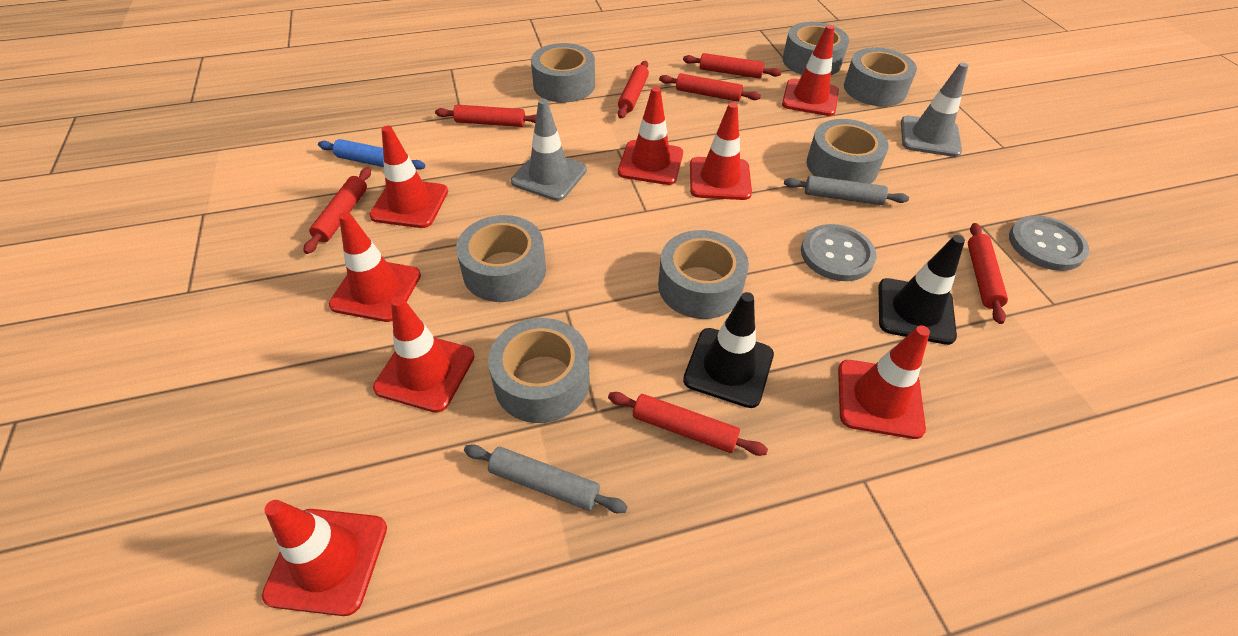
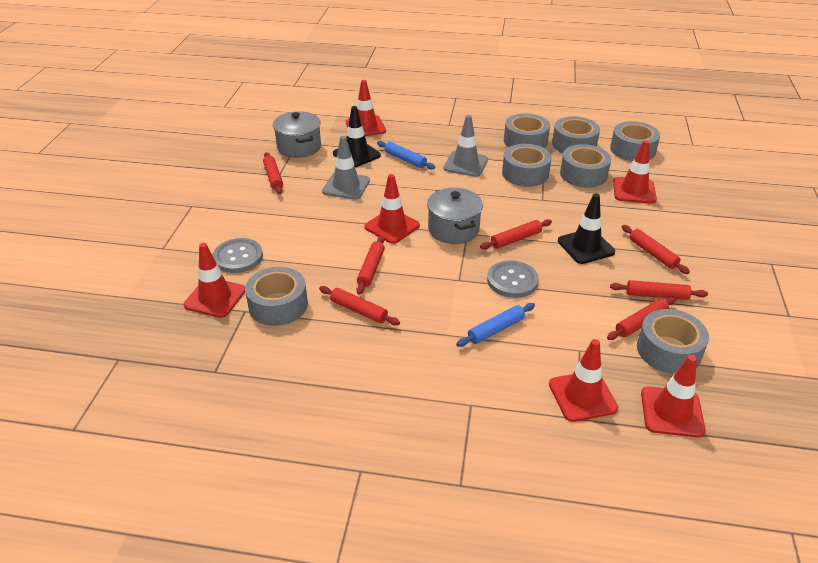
blue rolling pin: [318,139,425,170] = 1 -> [377,141,435,169] [456,303,535,347] = 2
grey pot: none = 0 -> [273,111,321,158] [427,188,483,244] = 2
grey rolling pin: [464,444,628,513] [784,176,909,205] = 2 -> none = 0
red traffic cone: [262,500,387,616] [329,212,421,322] [369,126,448,228] [373,296,475,413] [618,87,683,185] [690,102,752,200] [782,25,839,116] [838,325,930,439] = 8 -> [183,243,245,318] [346,80,386,136] [364,174,420,244] [549,339,618,422] [613,140,657,204] [641,355,706,438] = 6

